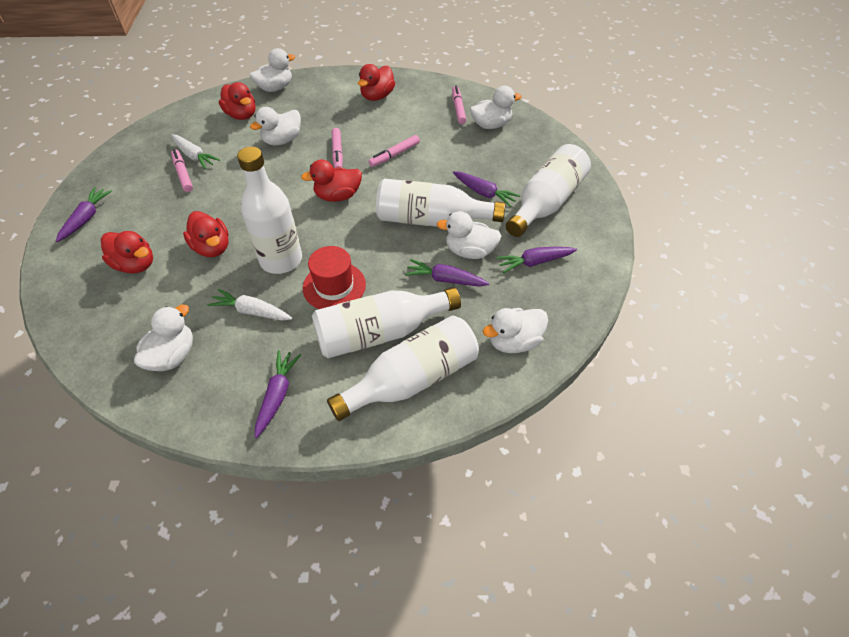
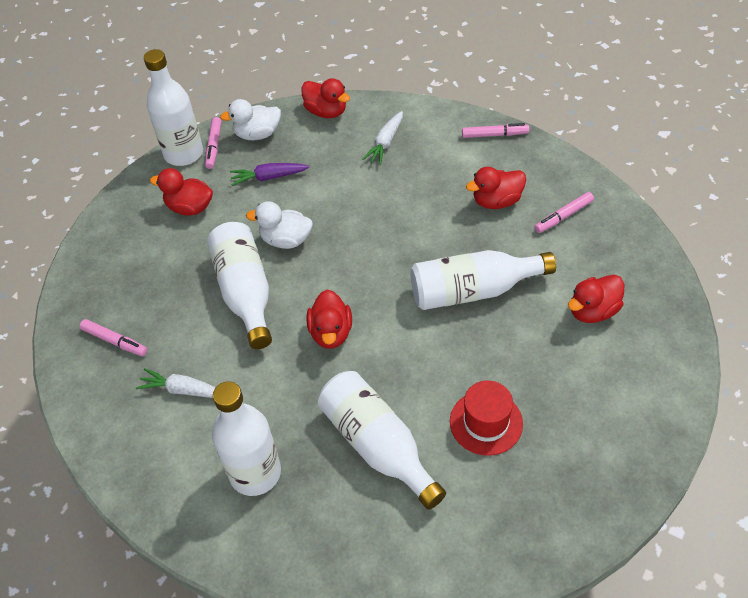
purple carrot: [56,187,112,242] [255,350,301,438] [405,259,490,287] [453,171,521,207] [496,247,577,273] = 5 -> [230,163,309,186] = 1
white duck: [134,305,193,371] [250,48,295,92] [250,107,301,146] [437,211,502,259] [470,86,521,129] [483,308,548,353] = 6 -> [220,99,281,140] [246,201,313,249] = 2

